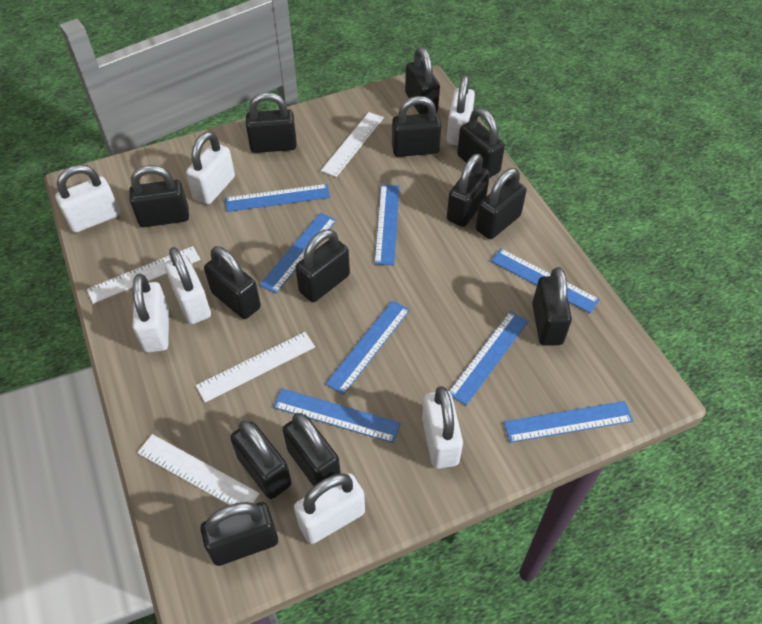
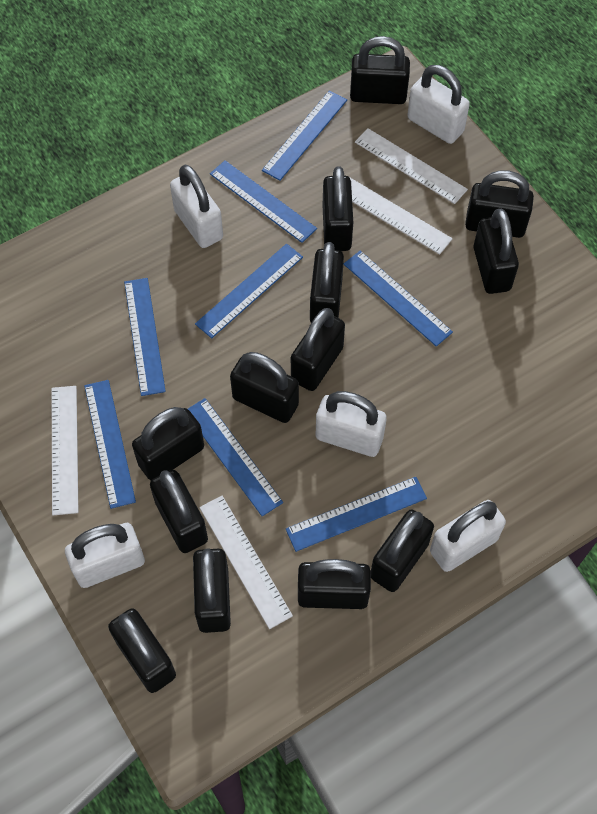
white padlock: [55,165,120,233] [132,274,169,353] [165,247,211,324] [186,131,235,204] [294,473,365,544] [422,386,463,469] [447,75,475,146] = 7 -> [65,523,145,588] [170,165,223,248] [316,391,387,457] [407,65,470,144] [430,500,506,572] = 5

